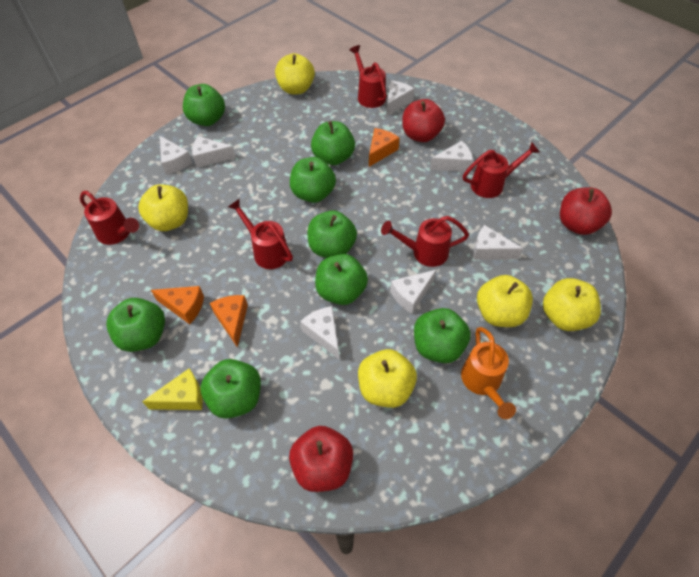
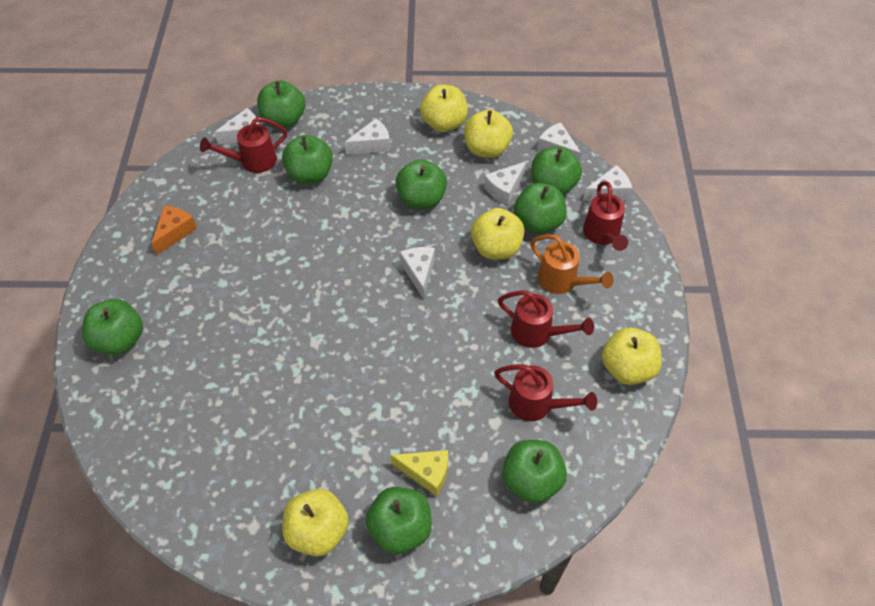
orange cheese: [151,286,204,324] [210,295,248,348] [369,128,400,167] = 3 -> [152,205,197,255] = 1
red apple: [289,426,353,492] [402,99,445,142] [560,187,612,235] = 3 -> none = 0
red watering can: [80,191,139,245] [228,199,293,269] [349,45,387,108] [381,216,469,267] [463,142,539,198] = 5 -> [200,117,287,173] [494,364,597,421] [498,290,594,348] [583,181,628,251] = 4
white cheese: [160,136,192,175] [192,136,236,168] [300,306,339,359] [386,80,414,116] [390,270,436,314] [430,141,473,172] [473,225,523,260] = 7 -> [214,108,259,145] [344,119,390,155] [400,247,435,299] [484,161,527,205] [537,123,581,162] [583,165,632,201] = 6

